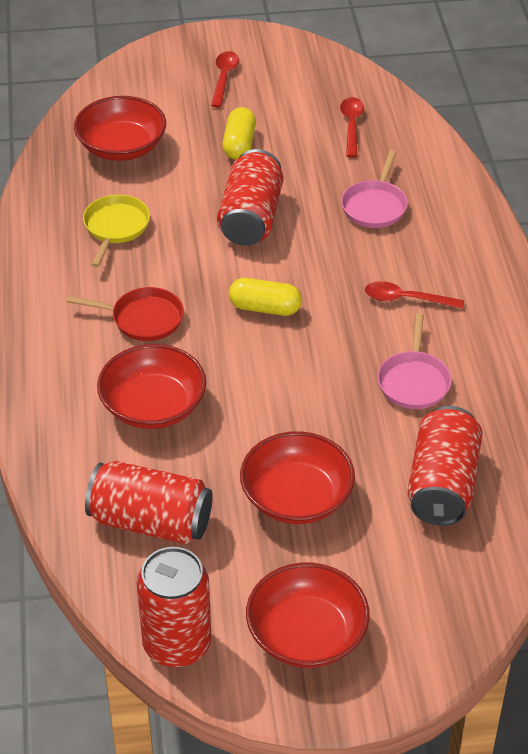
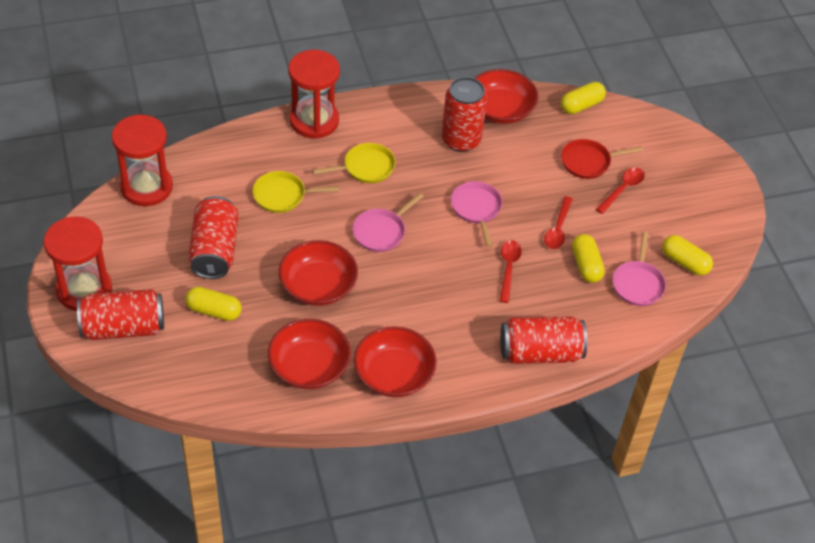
pink pan: [341,150,408,228] [378,313,452,409] = 2 -> [353,193,424,252] [451,181,502,247] [613,232,666,306] = 3
red hourglass: none = 0 -> [44,216,112,311] [112,114,173,206] [288,50,340,139] = 3
yellow capsule: [222,107,256,160] [229,278,302,316] = 2 -> [185,287,242,321] [561,82,606,114] [572,234,605,283] [662,235,713,275] = 4
yellow pan: [83,195,150,267] = 1 -> [253,171,339,213] [312,143,396,183] = 2

